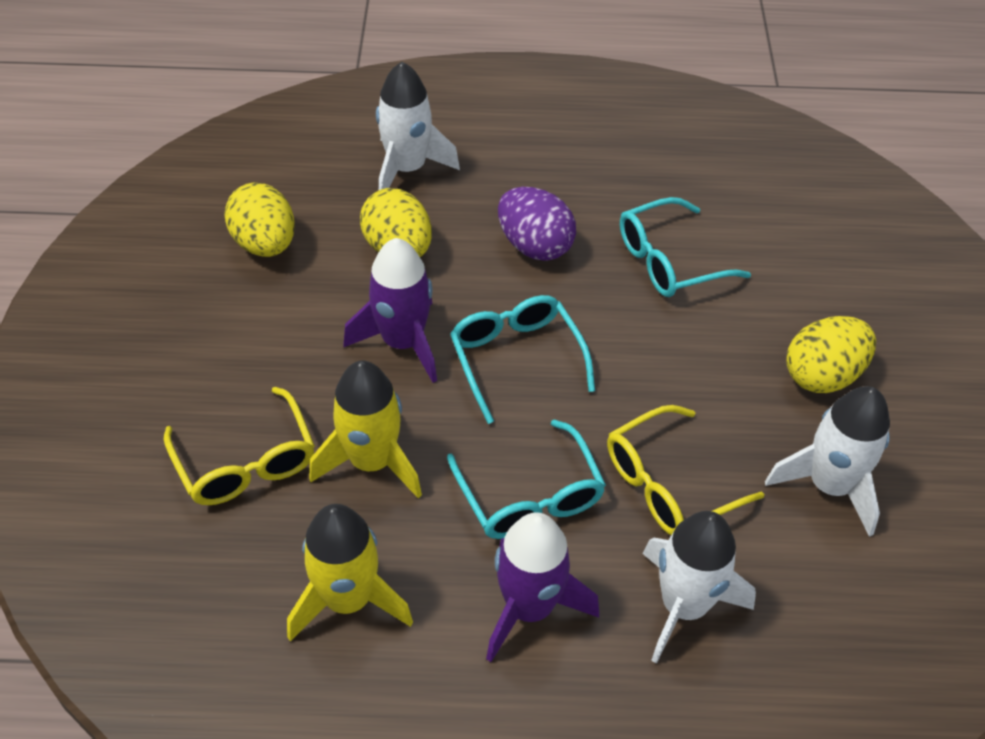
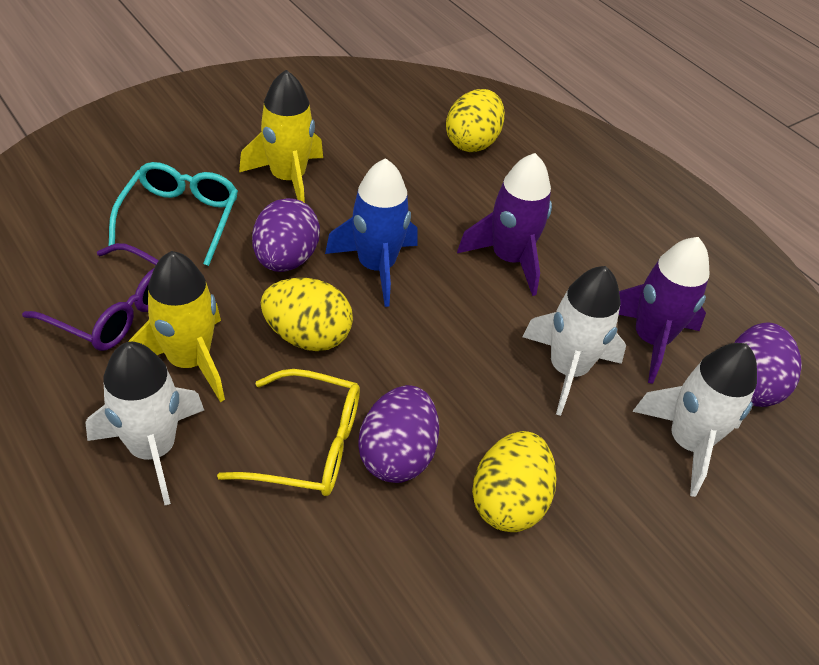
blue rocket: none = 0 -> [325,158,417,307] = 1
purple egg: [498,187,576,261] = 1 -> [252,198,320,272] [358,385,439,483] [734,322,802,407] = 3
purple glasses: none = 0 -> [22,243,159,351] = 1
turquoise glasses: [447,419,606,539] [450,295,595,424] [620,197,751,297] = 3 -> [109,162,238,266] = 1
yellow glasses: [163,387,315,505] [607,405,765,535] = 2 -> [217,369,360,496] = 1

